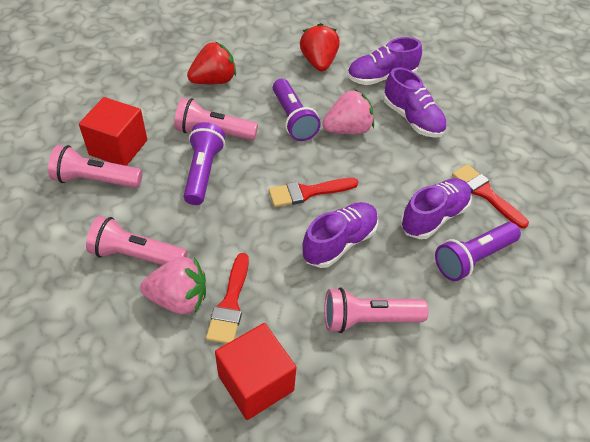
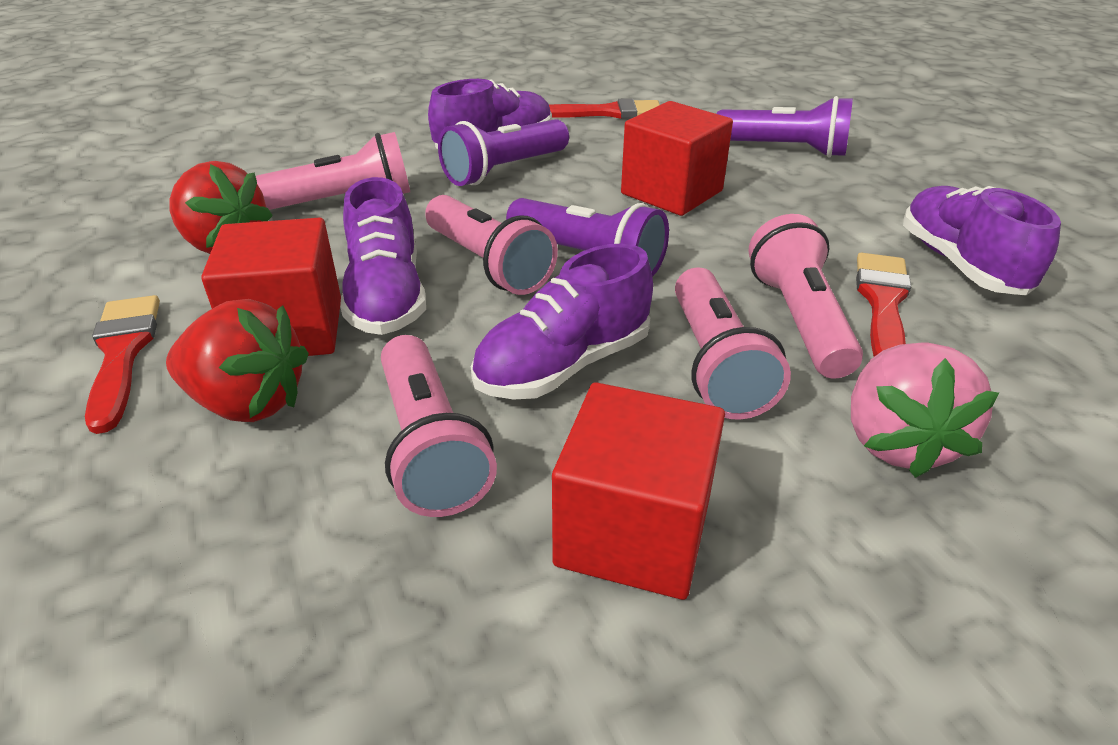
pink flashlight: [48,145,142,188] [86,216,188,265] [175,98,258,140] [325,288,429,333] = 4 -> [256,132,410,210] [381,335,497,517] [425,195,558,295] [675,267,791,420] [748,214,863,379] = 5
pink strawberry: [140,257,206,314] [322,89,374,134] = 2 -> [851,342,999,478] = 1
red cube: [79,97,147,166] [215,323,296,420] = 2 -> [201,218,341,356] [552,382,725,600] [621,101,733,216] = 3

